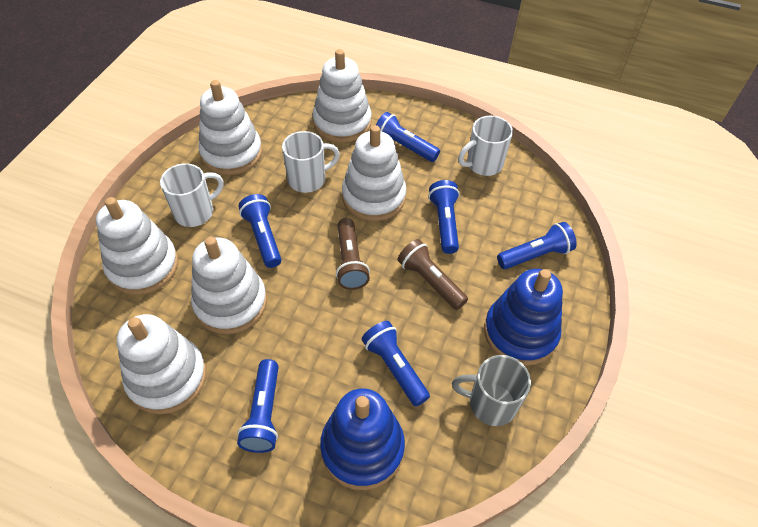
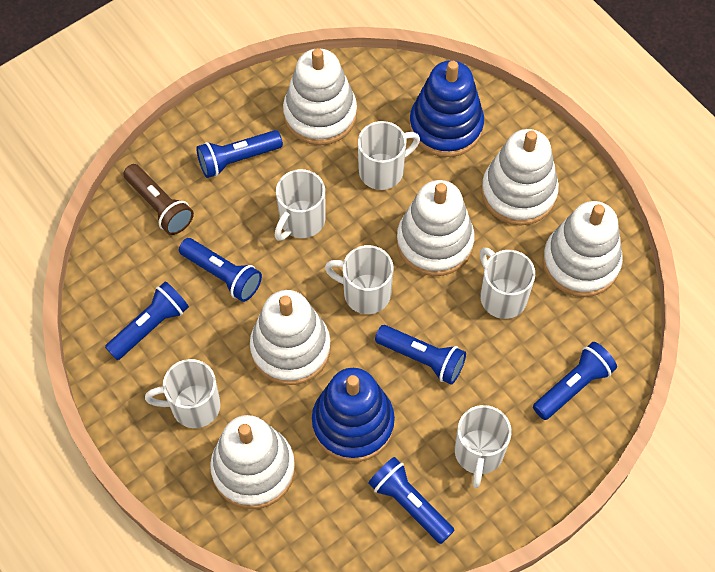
brown flashlight: [336,218,370,290] [397,239,468,310] = 2 -> [123,164,194,235] = 1
grey mug: [452,355,531,426] = 1 -> none = 0
white mug: [160,163,223,227] [282,131,340,193] [458,116,513,176] = 3 -> [145,359,220,428] [275,169,325,241] [325,245,393,314] [358,121,420,190] [455,405,511,488] [480,247,535,319] = 6

